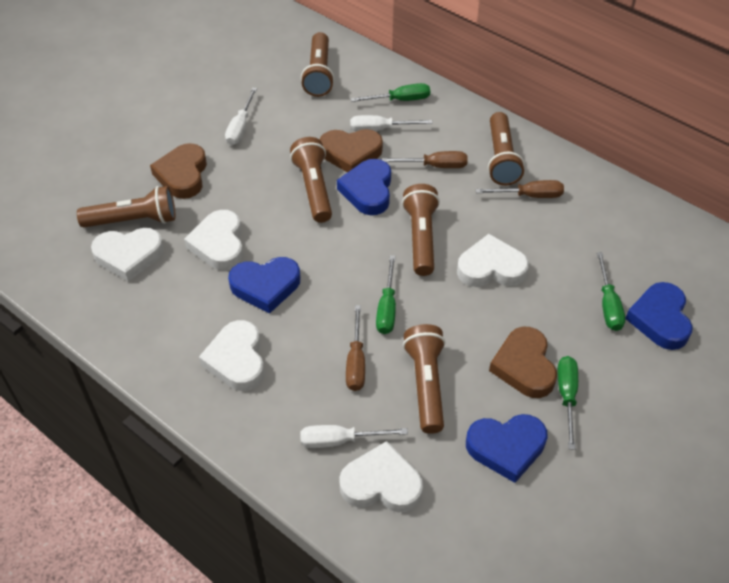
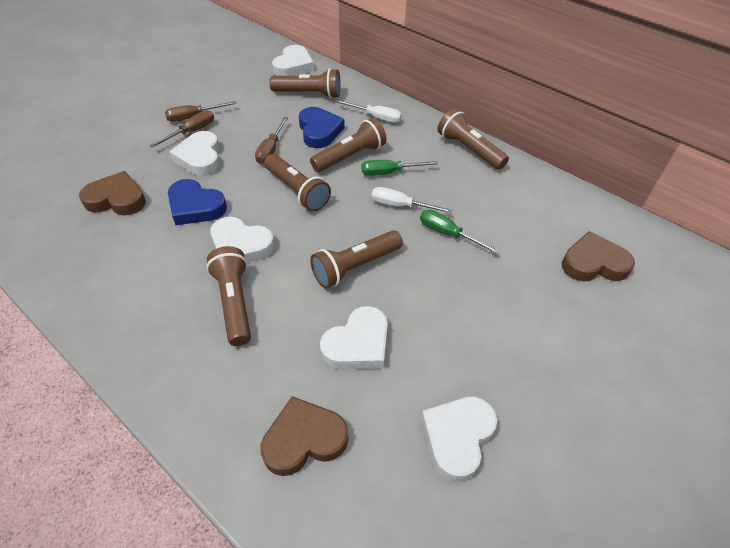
blue heart: [228,257,301,313] [337,159,391,215] [466,414,548,483] [625,282,693,350] = 4 -> [168,179,227,225] [299,107,345,148] = 2
green screwdriver: [351,83,430,102] [376,255,396,334] [558,356,578,450] [597,252,625,331] = 4 -> [362,160,438,176] [420,210,499,254] = 2
white screwdriver: [225,88,257,145] [300,425,408,448] [350,115,433,132] = 3 -> [336,100,402,123] [371,187,453,214] = 2

